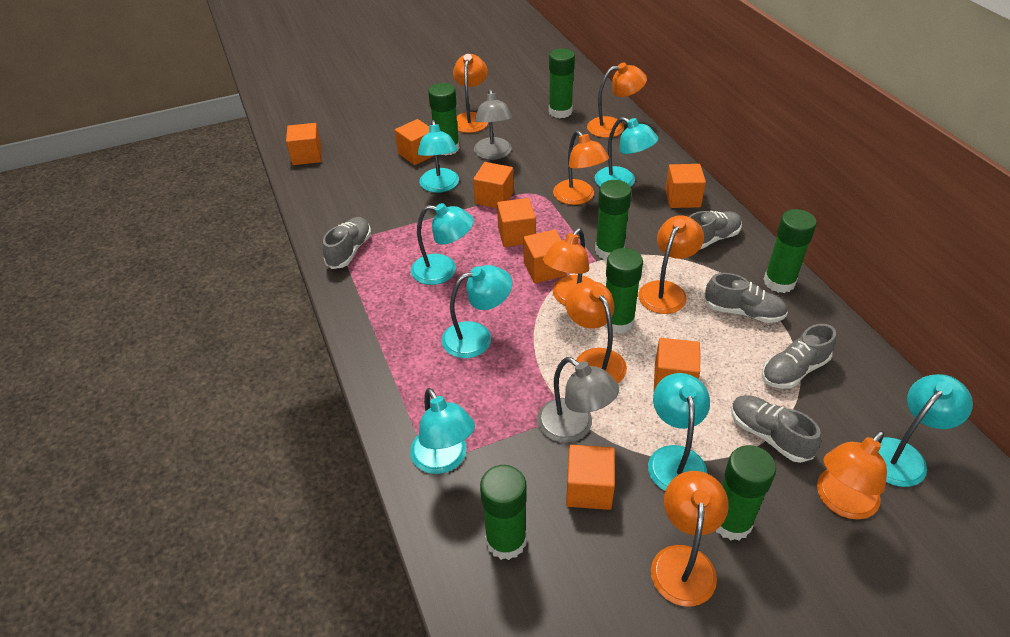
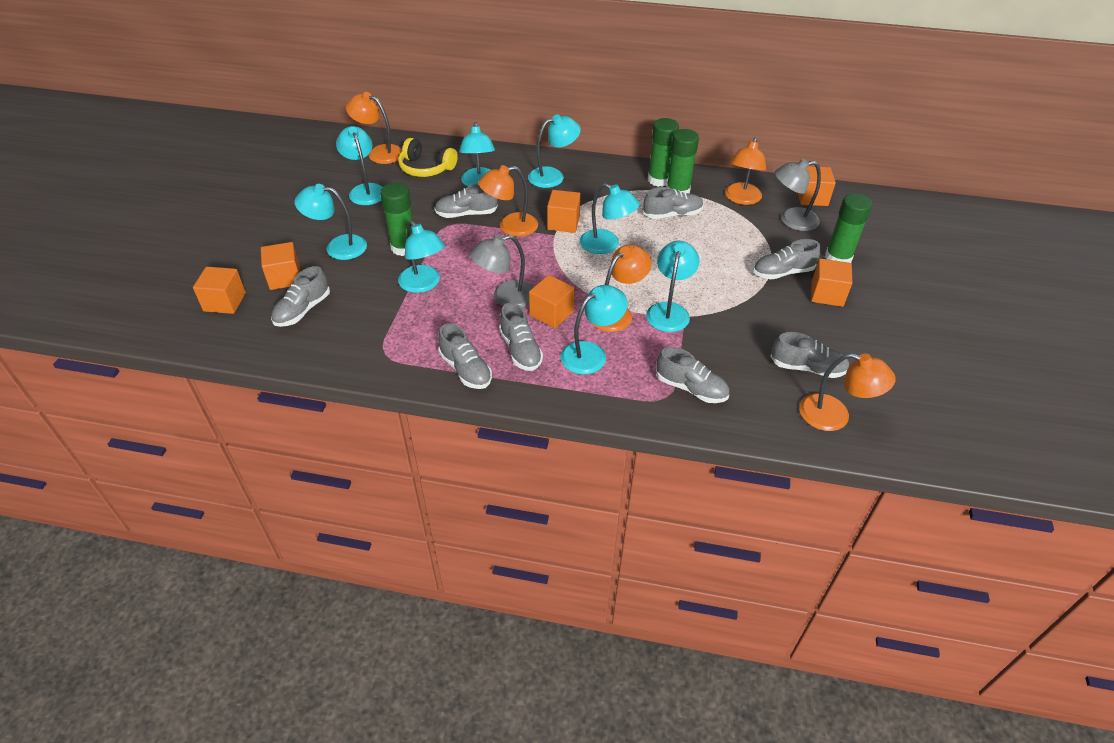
green glue stick: [428,83,460,155] [480,465,527,560] [549,48,575,118] [595,180,632,260] [604,248,643,334] [716,445,776,540] [764,209,817,293] = 7 -> [380,182,413,256] [648,118,679,187] [667,129,699,194] [825,193,873,263] = 4
grey shoe: [322,217,371,269] [689,211,742,249] [704,273,788,323] [731,395,821,463] [762,324,836,389] = 5 -> [271,266,330,327] [435,184,498,218] [438,324,492,389] [499,303,543,371] [643,187,704,219] [656,347,730,403] [753,239,820,279] [771,332,849,378] = 8
orange cube: [286,123,322,165] [395,119,434,165] [473,162,514,208] [497,198,536,247] [523,230,567,283] [566,445,615,510] [654,338,700,390] [665,164,706,208] = 8 -> [193,267,246,314] [261,242,301,290] [529,275,575,328] [547,190,581,233] [798,166,836,206] [811,258,852,307] = 6
orange lamp: [453,54,488,133] [543,228,593,305] [553,131,609,205] [565,281,627,384] [587,63,647,138] [638,215,704,314] [651,471,729,607] [817,431,887,520] = 8 -> [346,92,402,164] [478,165,538,237] [592,245,652,332] [725,137,766,205] [799,353,895,431] = 5
turquoise lamp: [410,388,475,474] [411,203,474,285] [418,120,459,193] [441,265,512,358] [594,117,658,187] [648,373,710,491] [878,374,973,487] = 7 -> [294,184,367,260] [336,126,382,205] [398,220,445,293] [459,122,495,187] [528,114,581,188] [561,285,628,374] [580,183,640,254] [646,241,700,332] = 8
yellow headphones: none = 0 -> [398,138,458,177] = 1

